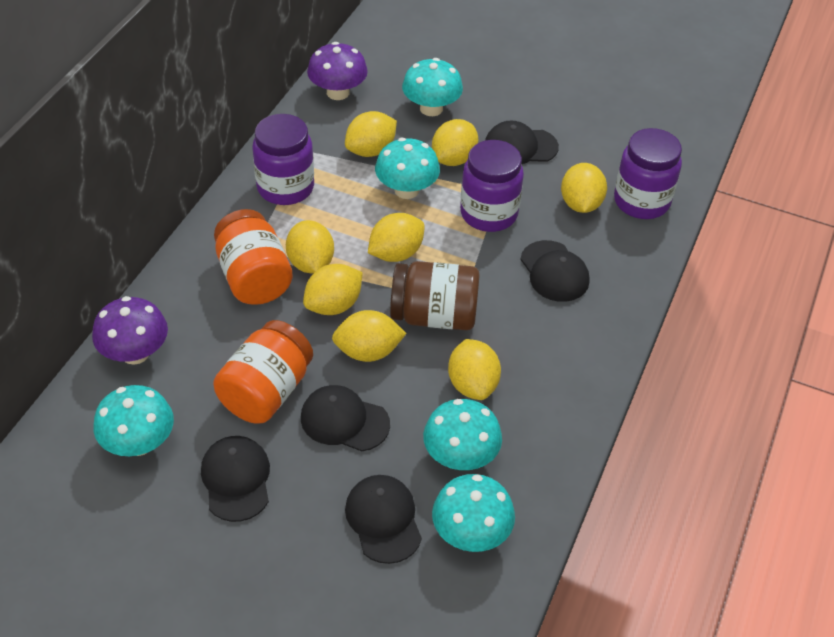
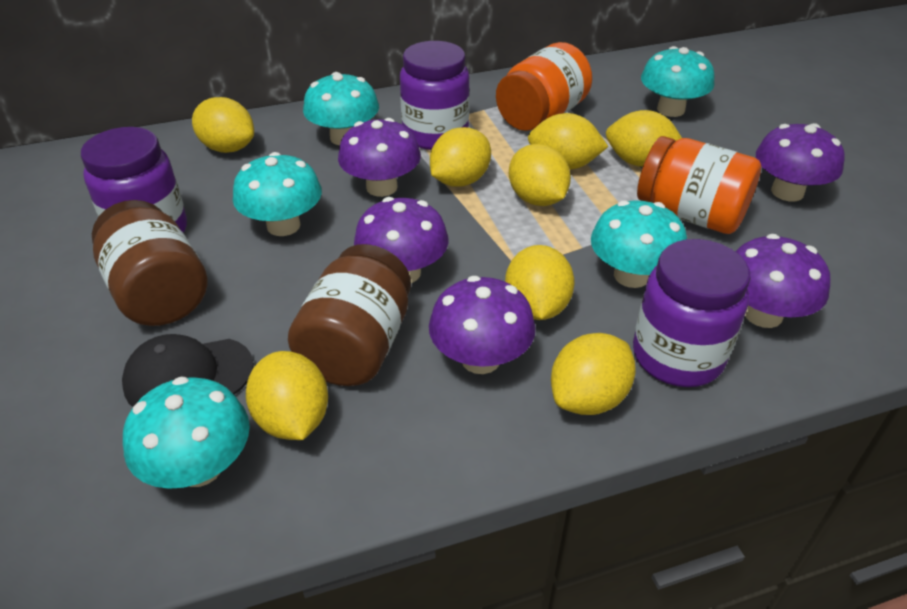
black cap: [201,436,270,522] [301,385,390,451] [345,475,422,564] [485,121,559,164] [520,240,589,302] = 5 -> [122,334,254,407] = 1
brown jar: [390,261,480,330] = 1 -> [92,200,207,326] [288,244,411,386] = 2
purple mushroom: [92,296,168,365] [307,42,368,100] = 2 -> [338,118,421,197] [354,197,449,283] [429,276,536,374] [736,234,830,328] [756,123,845,201] = 5

